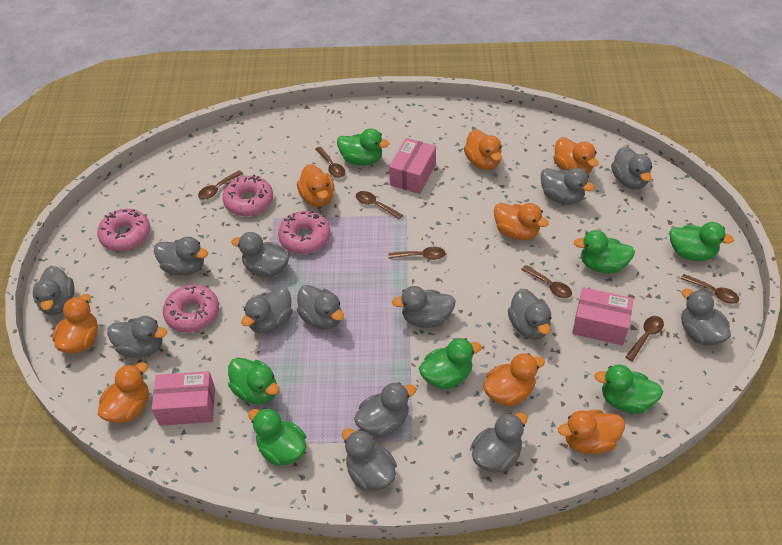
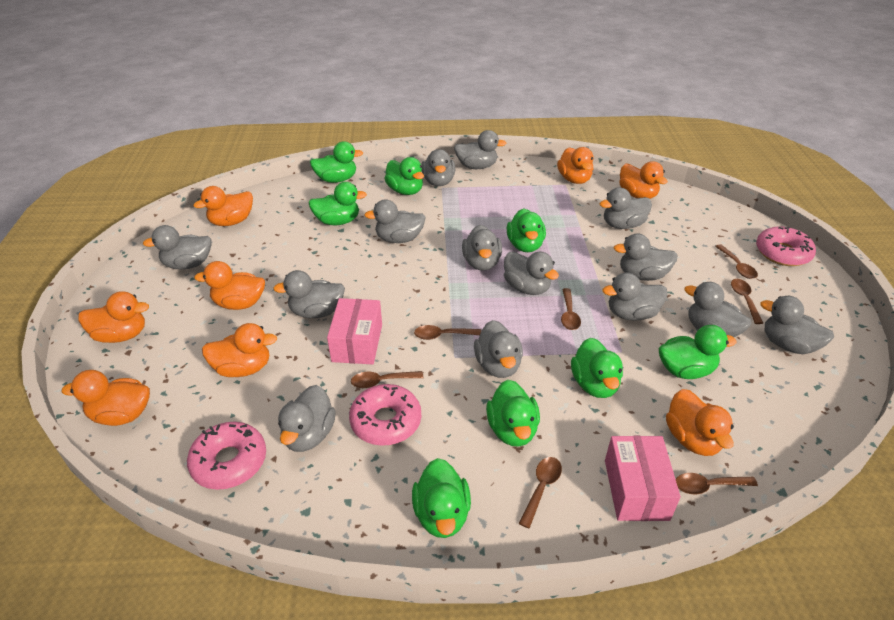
green duck: [228,358,279,404] [248,408,306,466] [337,128,389,166] [419,338,482,389] [574,230,635,274] [594,365,663,414] [669,222,734,261] = 7 -> [309,182,367,225] [310,141,363,183] [384,157,424,195] [412,458,471,538] [486,380,540,447] [507,209,546,252] [571,338,623,398] [659,325,737,379] = 8
pink box: [152,371,215,426] [389,138,436,194] [572,287,634,345] = 3 -> [327,298,382,364] [605,436,681,521] = 2
pink donut: [97,209,150,251] [163,284,219,332] [222,175,273,216] [278,211,330,254] = 4 -> [187,422,266,490] [349,384,421,446] [756,226,816,266] = 3

